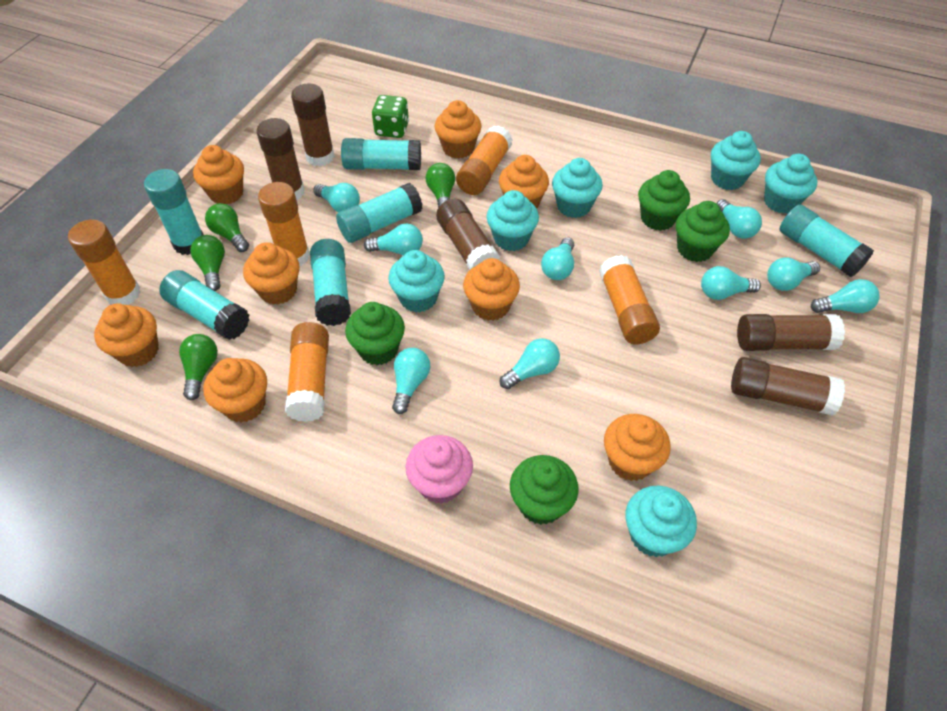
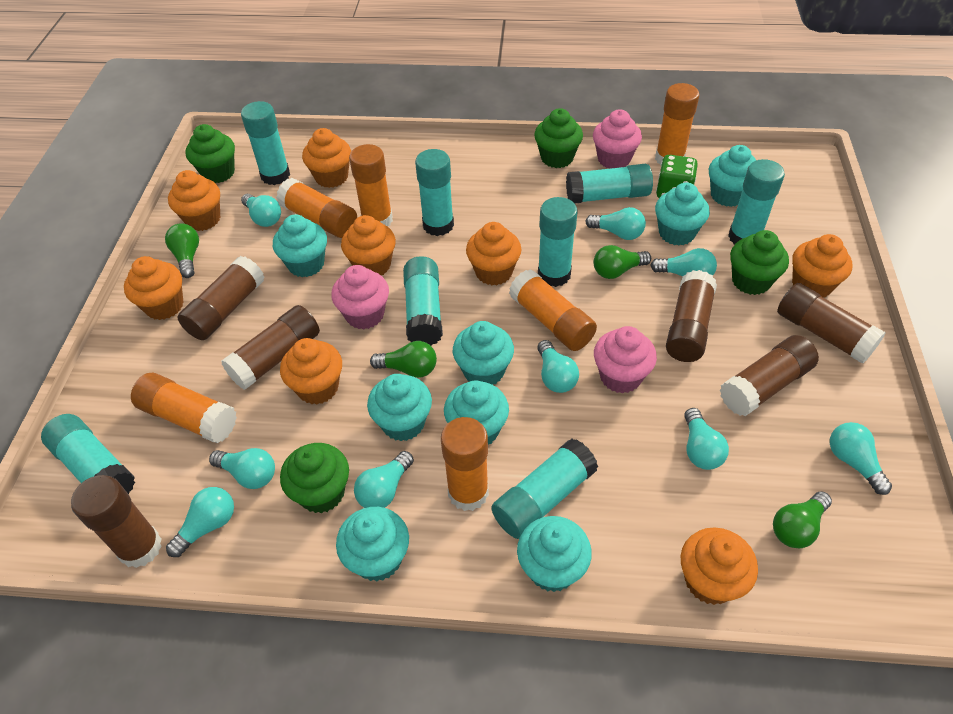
brown glue stick: [256,118,305,200] [291,84,335,166] [436,198,500,270] [731,357,845,416] [737,314,845,351] = 5 -> [71,475,162,568] [177,256,265,340] [221,305,320,390] [666,270,717,362] [720,335,819,416] [777,283,886,363] = 6
orange glue stick: [68,219,141,305] [258,182,310,266] [285,322,329,422] [456,125,513,195] [599,255,660,344] = 5 -> [131,373,237,443] [276,178,357,238] [349,144,393,226] [441,417,489,511] [509,269,597,351] [655,83,700,165] = 6
pink cupcake: [406,435,473,504] = 1 -> [331,265,389,330] [593,110,642,169] [594,326,657,393] = 3
turquoise cupcake: [388,250,445,312] [486,190,539,251] [552,158,603,218] [625,486,697,557] [711,131,761,190] [764,154,818,214] = 6 -> [273,214,327,277] [336,507,409,582] [367,374,432,441] [444,380,509,444] [453,321,514,385] [517,516,592,592] [655,183,710,246] [709,145,756,207] = 8
turquoise glue stick: [144,169,204,255] [159,270,249,340] [310,239,351,326] [336,183,423,243] [341,138,421,170] [780,205,874,277] = 6 -> [41,414,135,494] [241,101,290,185] [403,256,443,345] [415,149,454,236] [491,438,598,539] [538,197,578,287] [566,164,653,204] [728,159,785,245] = 8

